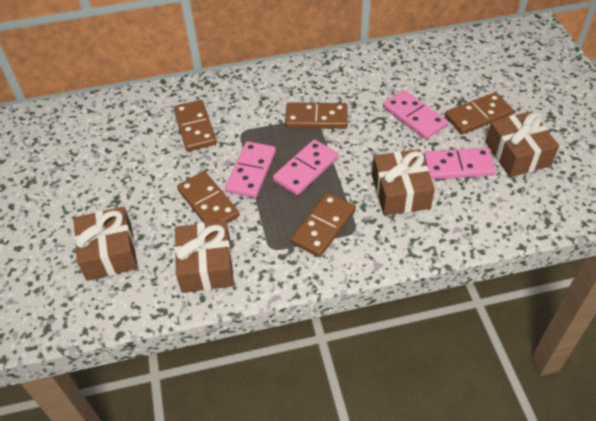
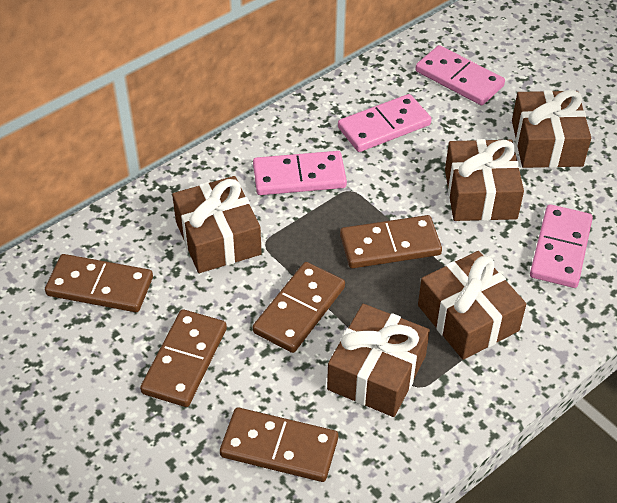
brown gift: [73,206,138,281] [175,221,234,293] [372,149,435,215] [486,111,559,177] = 4 -> [172,176,262,273] [327,304,430,417] [418,251,526,360] [445,139,524,221] [512,90,591,168] = 5

